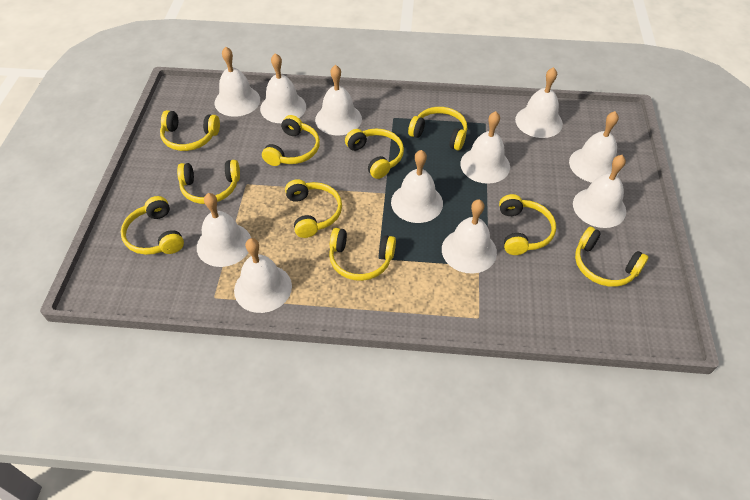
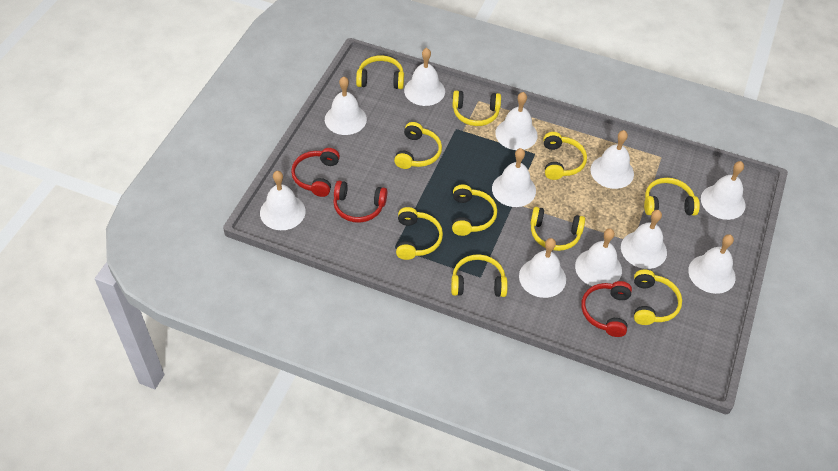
red headphones: none = 0 -> [291,148,340,197] [333,181,387,223] [581,281,632,337] = 3

